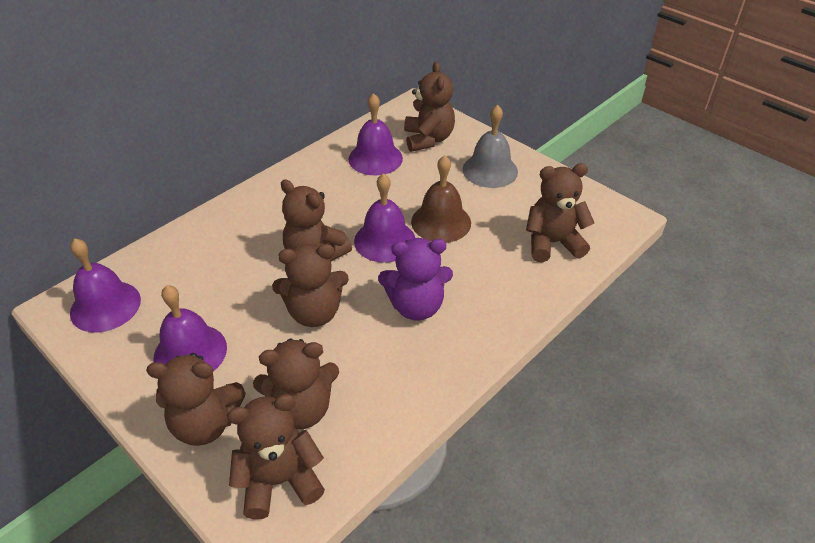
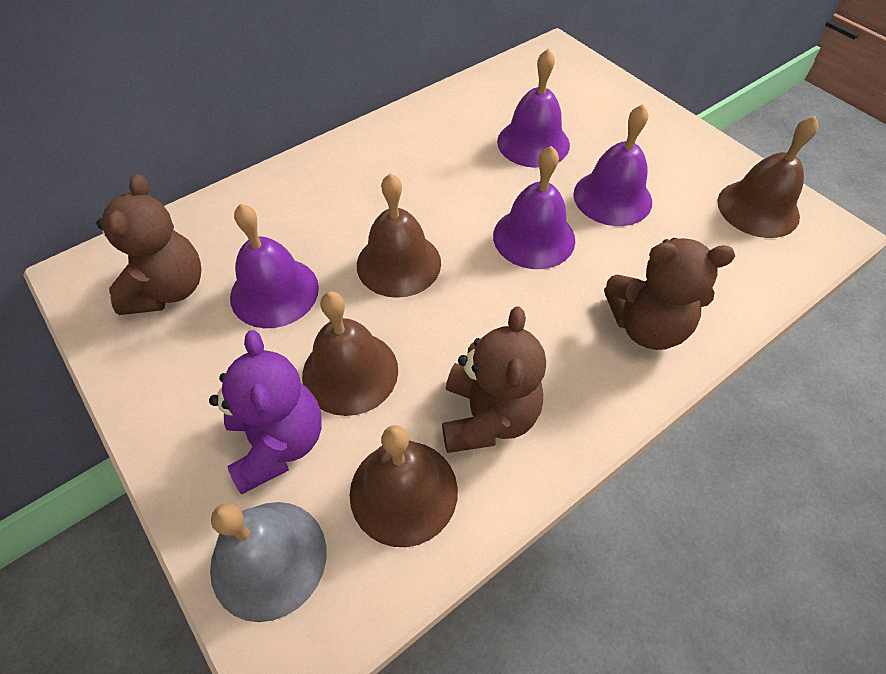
brown bell: [411,155,471,243] = 1 -> [302,291,398,416] [350,425,458,547] [357,173,441,298] [717,116,818,238] = 4
brown teddy bear: [146,353,246,446] [227,394,325,520] [253,339,339,429] [272,244,349,327] [281,179,352,261] [404,62,455,152] [526,163,594,262] = 7 -> [96,174,201,315] [442,307,546,453] [604,238,735,350] = 3

